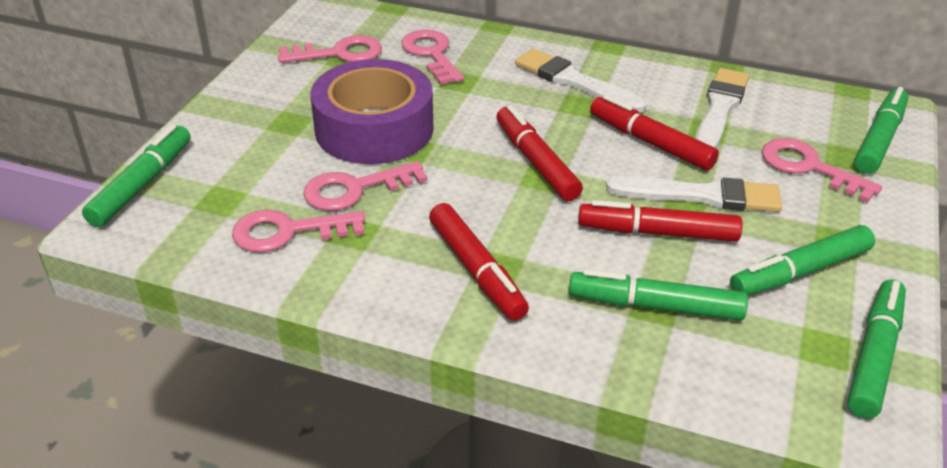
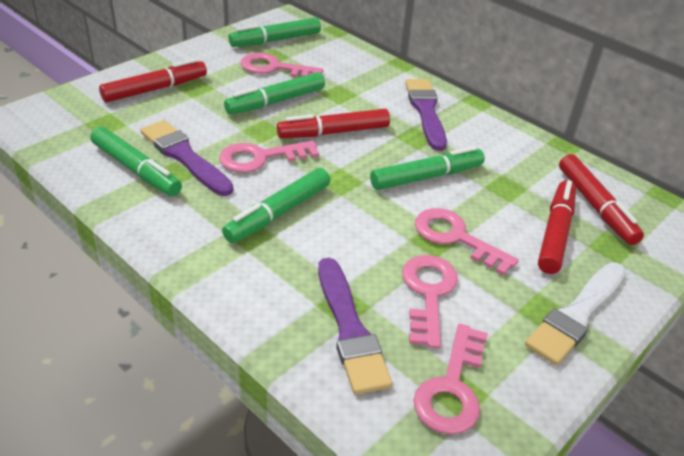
purple brush: none = 0 -> [140,120,233,196] [318,258,392,395] [405,79,447,151] = 3
purple tape: [310,59,433,164] = 1 -> none = 0
white brush: [515,49,647,113] [606,176,782,212] [695,68,749,148] = 3 -> [525,262,626,365] = 1

